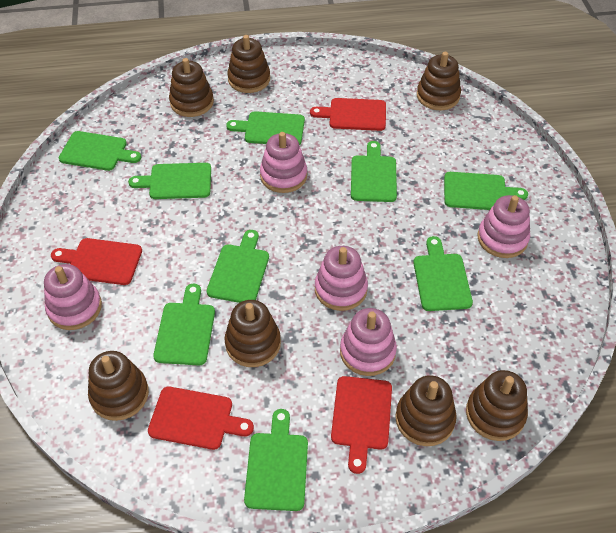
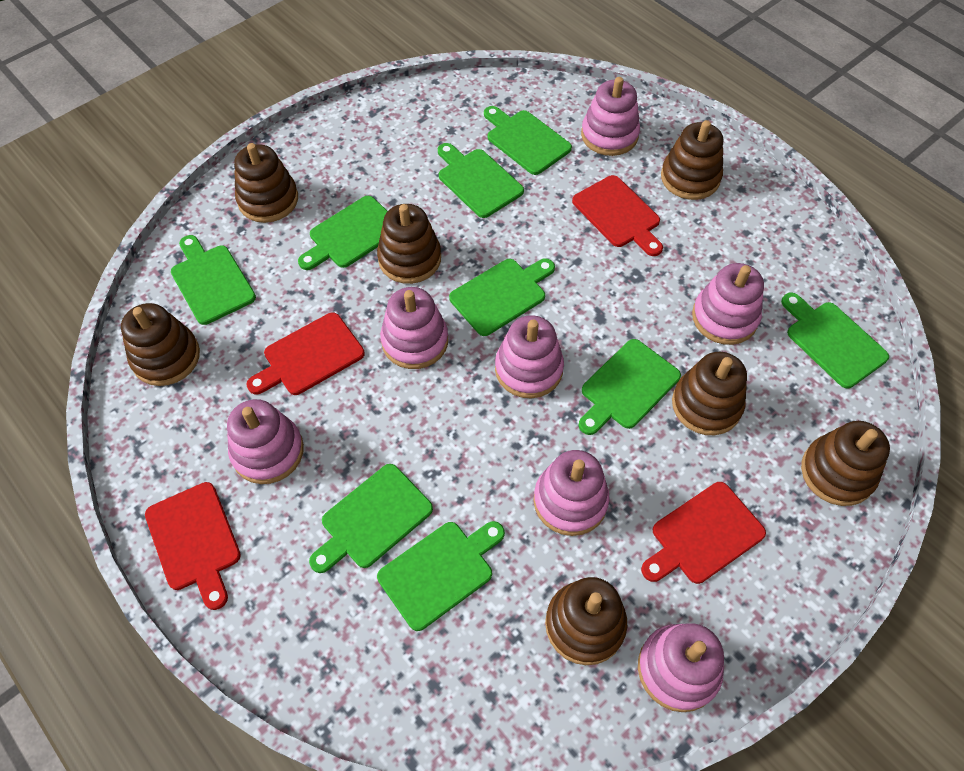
pink stacking toy: [44,264,102,330] [260,132,307,193] [315,246,368,311] [340,308,397,376] [478,195,530,258] = 5 -> [227,399,304,484] [380,287,448,369] [495,315,564,398] [534,450,610,536] [581,77,640,156] [638,623,724,712] [692,263,764,345] = 7

